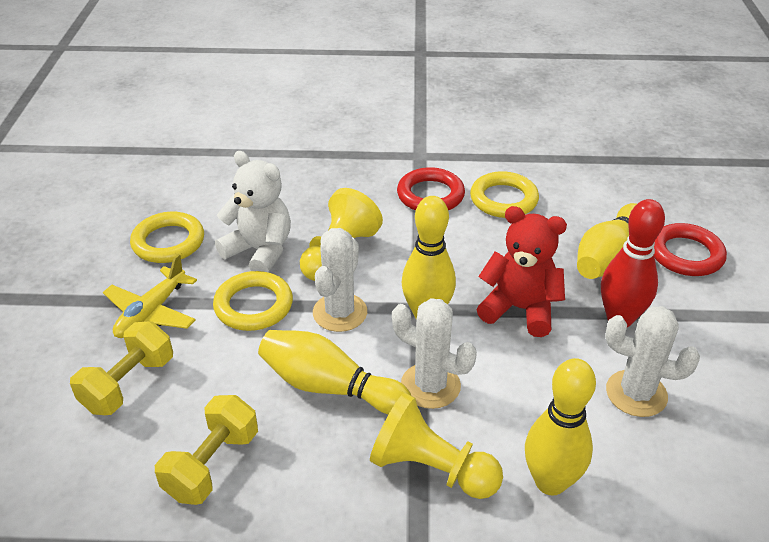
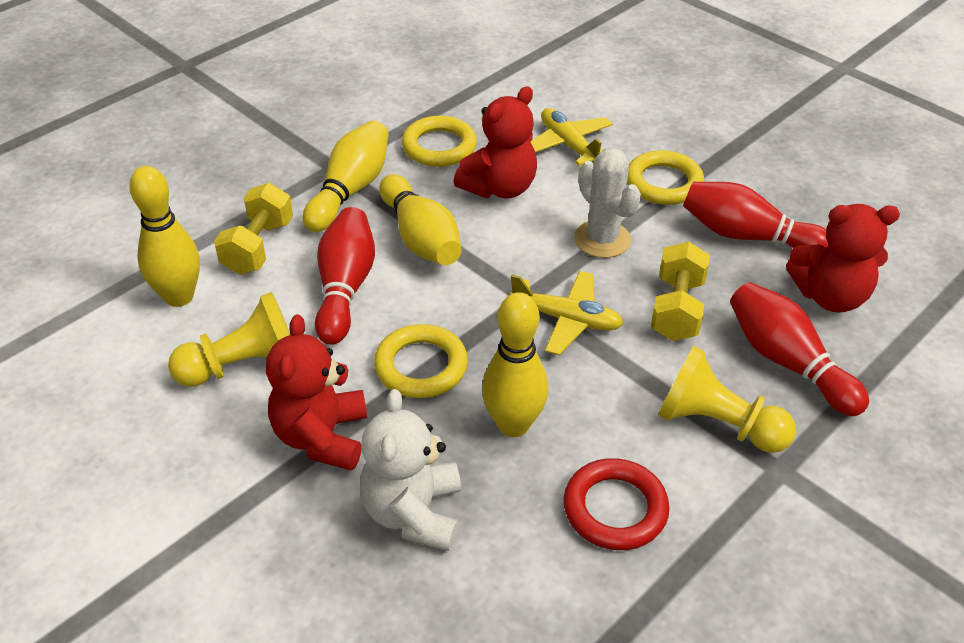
red bowling pin: [601,199,665,327] = 1 -> [315,207,375,345] [683,182,829,248] [730,282,869,416] = 3
red ring: [397,167,465,211] [654,223,727,276] = 2 -> [563,458,670,550] = 1
red teddy bear: [477,206,567,337] = 1 -> [266,314,367,471] [454,86,537,198] [786,204,900,312] = 3
white cactus: [313,228,367,332] [392,298,477,409] [605,306,700,417] = 3 -> [574,148,641,258] = 1
yellow plane: [103,254,197,338] = 1 -> [510,271,624,355] [531,108,613,166] = 2

